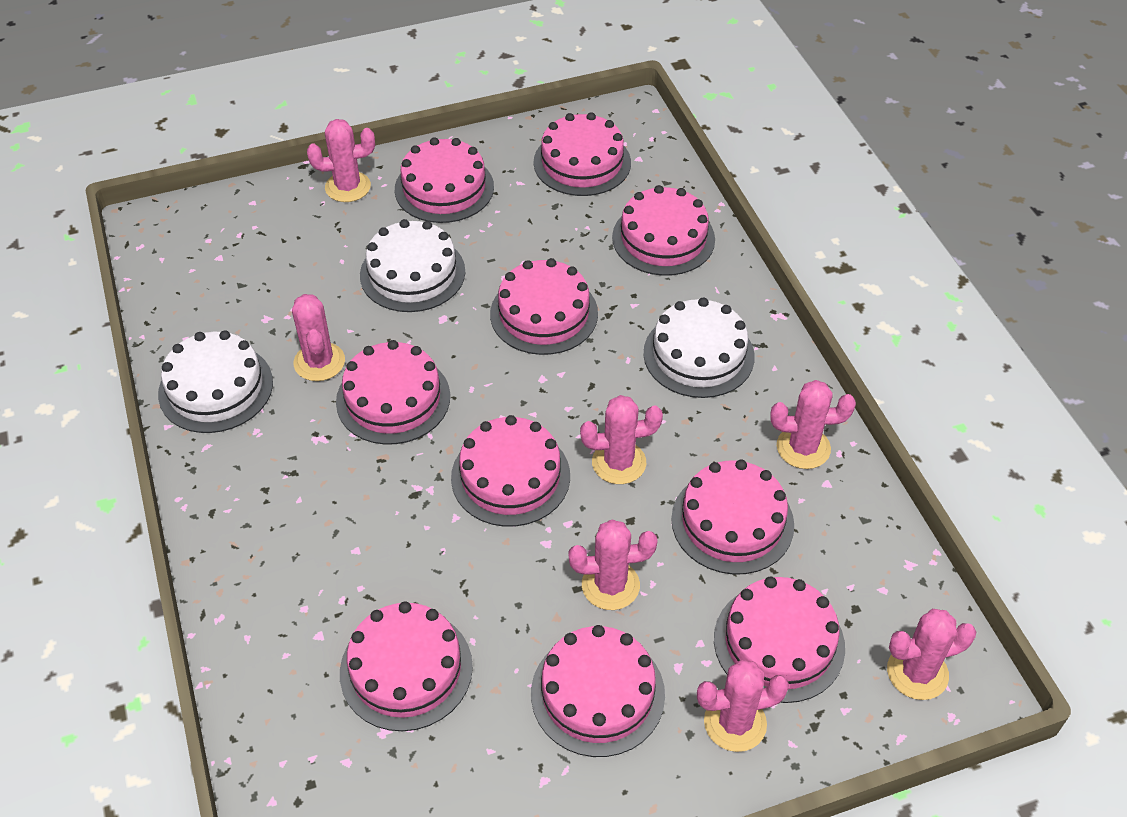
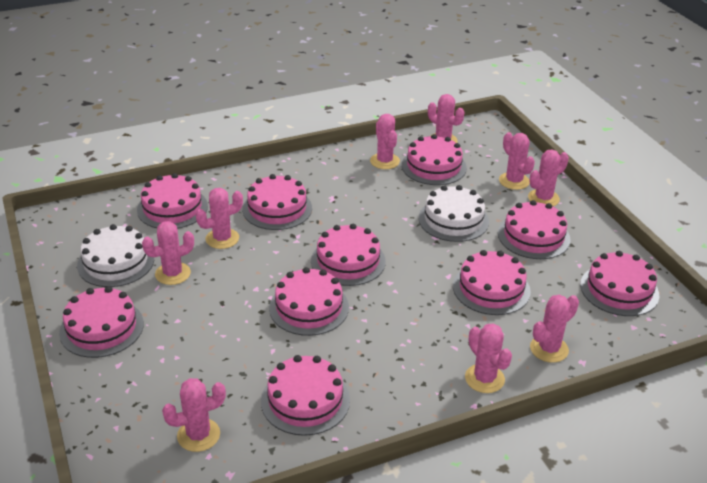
pink cactus: [292,294,345,381] [307,119,375,202] [569,520,657,610] [580,395,663,484] [697,660,789,752] [770,380,856,469] [887,609,976,700] = 7 -> [142,221,194,285] [162,378,226,452] [196,188,243,249] [370,114,400,169] [428,94,464,143] [465,323,512,393] [499,132,535,190] [528,150,569,207] [530,295,579,362] = 9
white cake: [158,331,273,433] [360,219,465,312] [644,298,755,398] = 3 -> [77,224,154,287] [419,185,489,242] = 2

